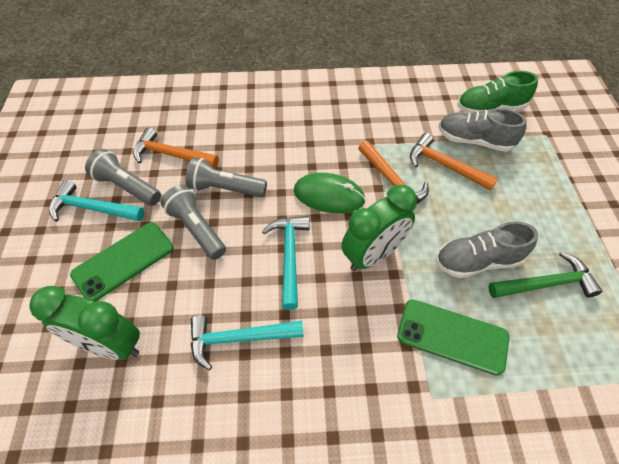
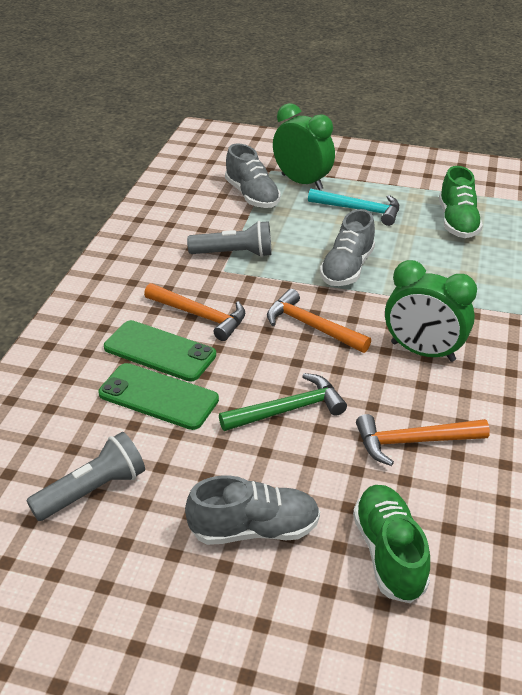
green mouse: [294,173,366,213] = 1 -> none = 0
green shoe: [457,71,538,114] = 1 -> [353,485,430,603] [439,166,483,238] = 2
grey flashlight: [85,149,161,206] [161,185,226,260] [186,158,267,197] = 3 -> [26,432,145,521] [187,221,272,257] = 2
grey shoe: [436,222,538,278] [439,108,527,152] = 2 -> [185,475,320,545] [225,143,281,208] [320,209,375,286] = 3
turquoise hammer: [49,180,144,222] [191,315,304,370] [262,216,309,310] = 3 -> [308,189,399,226] = 1

